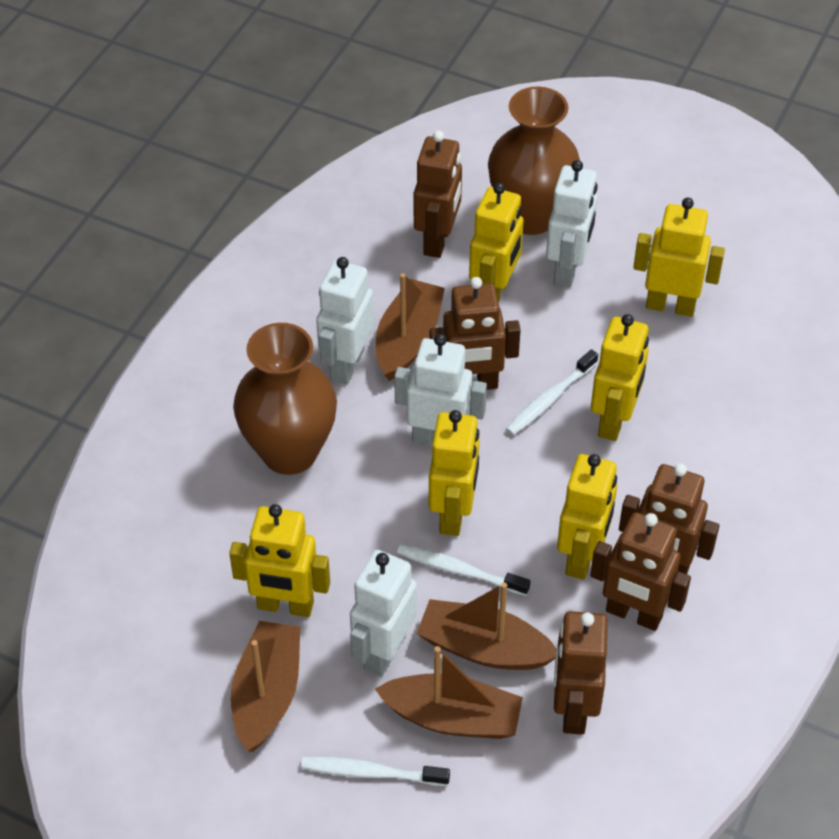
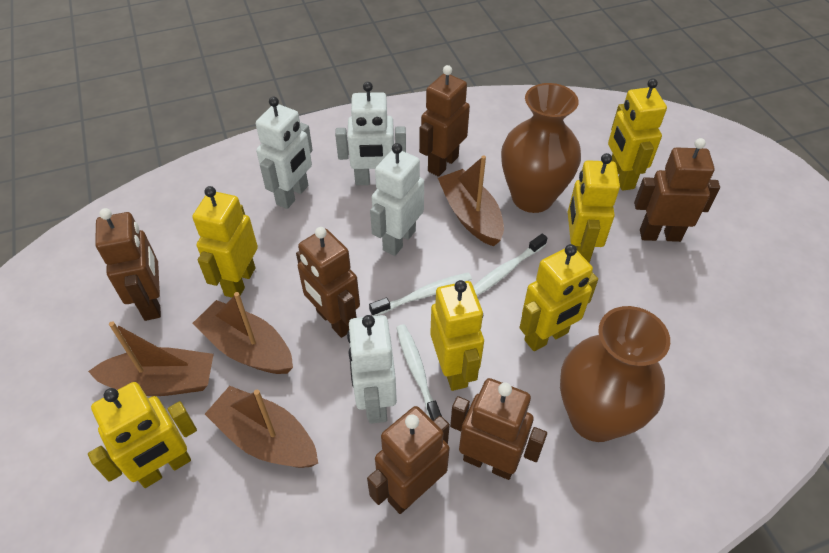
brown robot: [414,131,462,258] [430,277,521,390] [554,611,608,735] [590,512,691,631] [619,463,719,574] = 5 -> [95,208,161,321] [296,227,360,338] [367,406,450,514] [419,65,470,177] [450,378,547,480] [634,138,720,242] = 6

